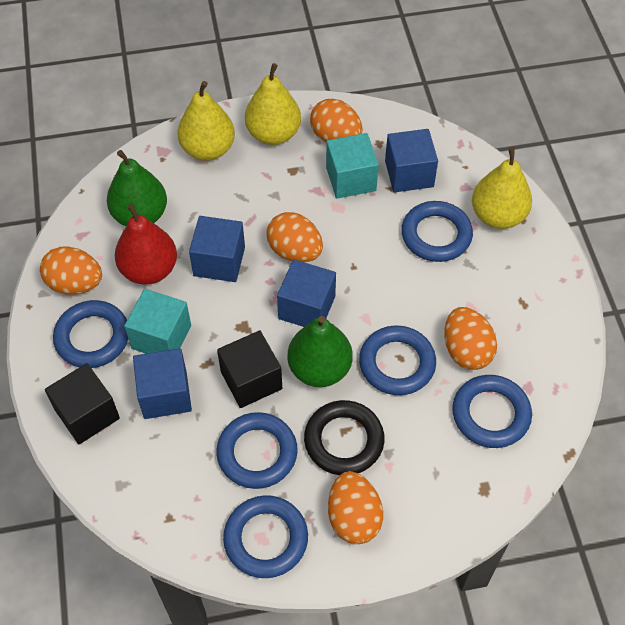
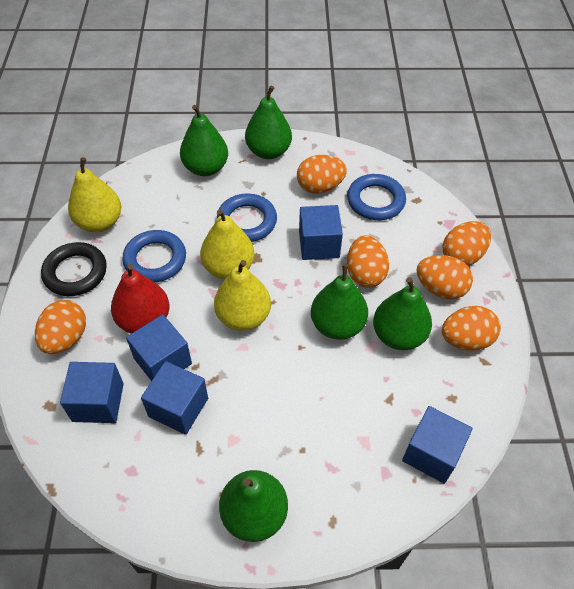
black cube: [45,363,120,444] [217,330,282,408] = 2 -> none = 0
blue cube: [133,348,192,419] [189,216,245,282] [277,259,336,327] [385,129,438,192] = 4 -> [60,362,124,423] [126,314,192,381] [141,361,208,435] [299,205,343,260] [402,406,473,484] = 5
blue ring: [53,300,128,368] [217,412,298,489] [223,495,308,578] [359,325,436,395] [402,201,473,262] [452,375,532,448] = 6 -> [122,230,186,282] [217,193,277,242] [347,174,406,220] = 3
green pear: [107,150,167,226] [287,316,353,387] = 2 -> [180,105,228,176] [219,470,288,542] [245,86,292,159] [311,264,368,340] [373,277,432,350] = 5
orange egg: [40,246,102,295] [266,212,323,262] [310,99,362,142] [328,471,383,544] [444,307,497,370] = 5 -> [35,300,86,354] [297,155,347,193] [347,235,389,288] [416,255,473,299] [442,221,491,266] [442,306,501,351] = 6
turquoise cube: [124,289,191,354] [326,133,379,199] = 2 -> none = 0

